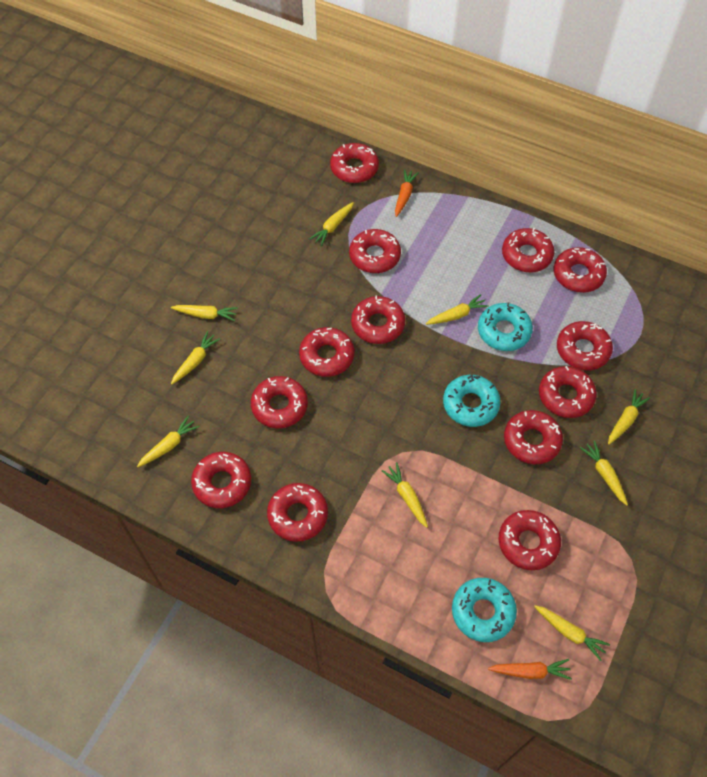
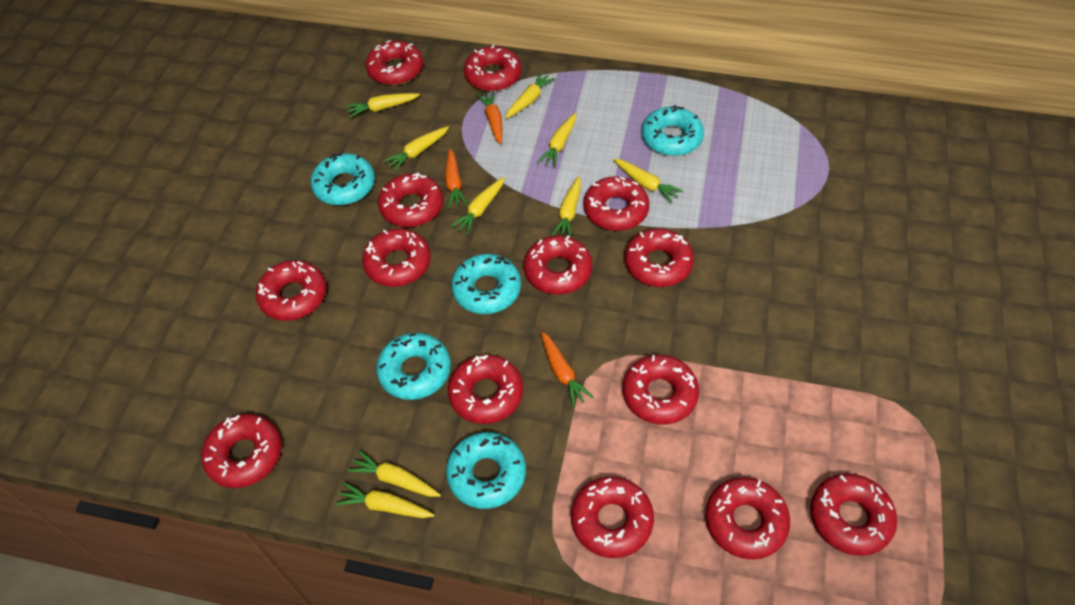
orange carrot: [395,169,419,217] [488,659,572,680] = 2 -> [445,149,468,209] [477,91,502,145] [541,331,594,408] = 3
red donut: [191,452,251,508] [251,376,308,428] [267,483,328,542] [299,327,354,377] [330,143,379,183] [349,229,401,273] [351,295,405,344] [499,510,561,570] [502,228,554,272] [504,410,563,464] [539,366,597,418] [554,247,607,293] [557,321,613,371] = 13 -> [201,414,282,488] [256,260,327,321] [362,229,431,287] [366,40,423,85] [378,173,443,227] [448,354,523,424] [464,45,522,91] [524,235,593,295] [571,476,654,558] [584,176,649,231] [623,355,699,425] [625,228,694,287] [705,477,790,560] [810,474,897,556] = 14
turquoise donut: [443,375,501,427] [452,578,517,642] [478,302,533,351] = 3 -> [311,153,375,205] [376,333,451,400] [446,432,526,509] [451,254,521,314] [641,105,704,156] = 5

